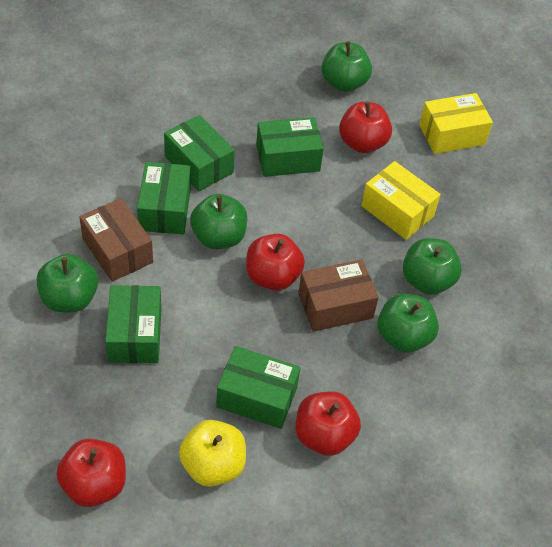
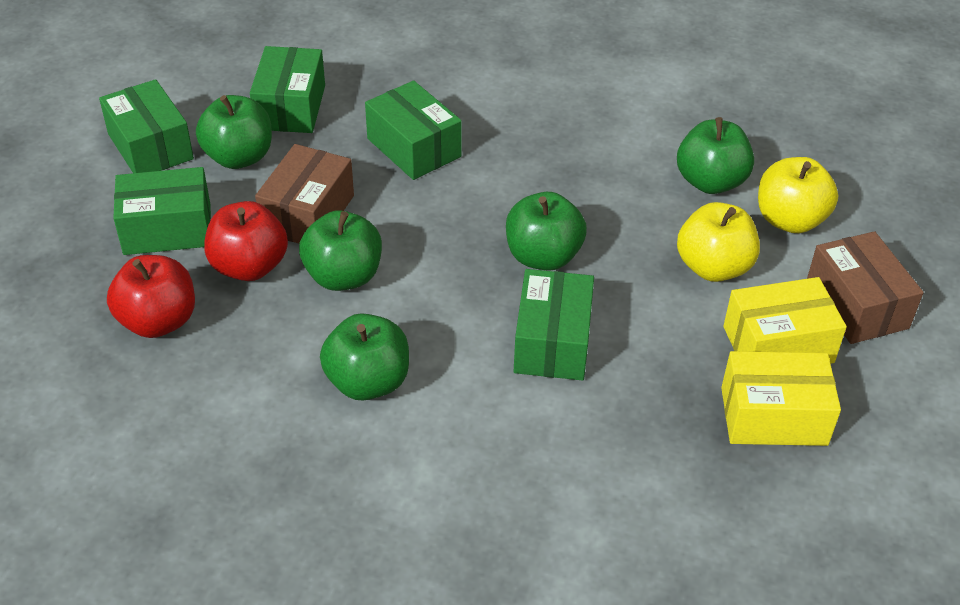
red apple: [56,439,126,507] [246,234,305,291] [295,391,361,456] [339,102,392,153] = 4 -> [107,255,195,338] [204,201,288,281] = 2
yellow apple: [179,420,246,487] = 1 -> [677,202,760,282] [758,157,838,233] = 2

